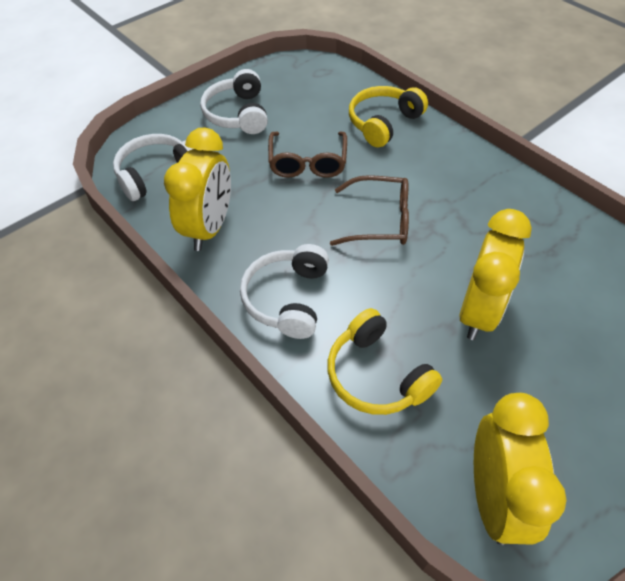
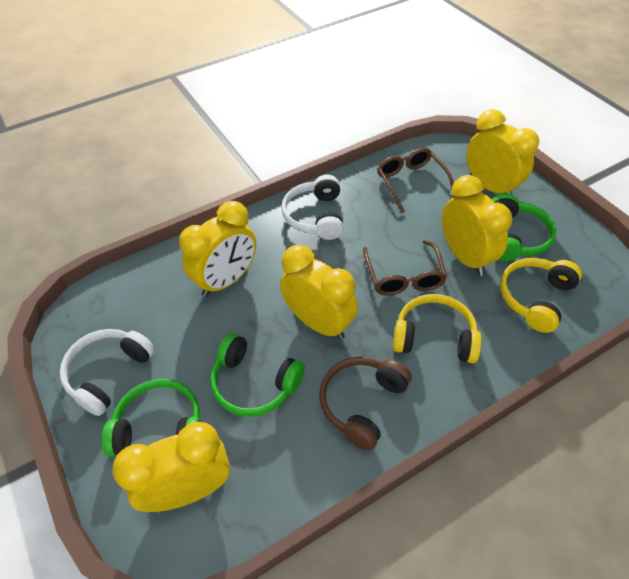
brown headphones: none = 0 -> [319,357,411,450] = 1
green headphones: none = 0 -> [102,379,201,457] [210,333,305,417] [492,193,556,261] = 3
white headphones: [113,134,193,201] [200,69,268,134] [240,244,329,339] = 3 -> [59,329,155,416] [281,175,344,240] = 2
yellow clock: [164,128,231,251] [459,209,532,340] [474,393,567,545] = 3 -> [112,422,230,512] [179,201,256,297] [280,245,358,340] [442,175,513,276] [466,109,539,194] = 5

